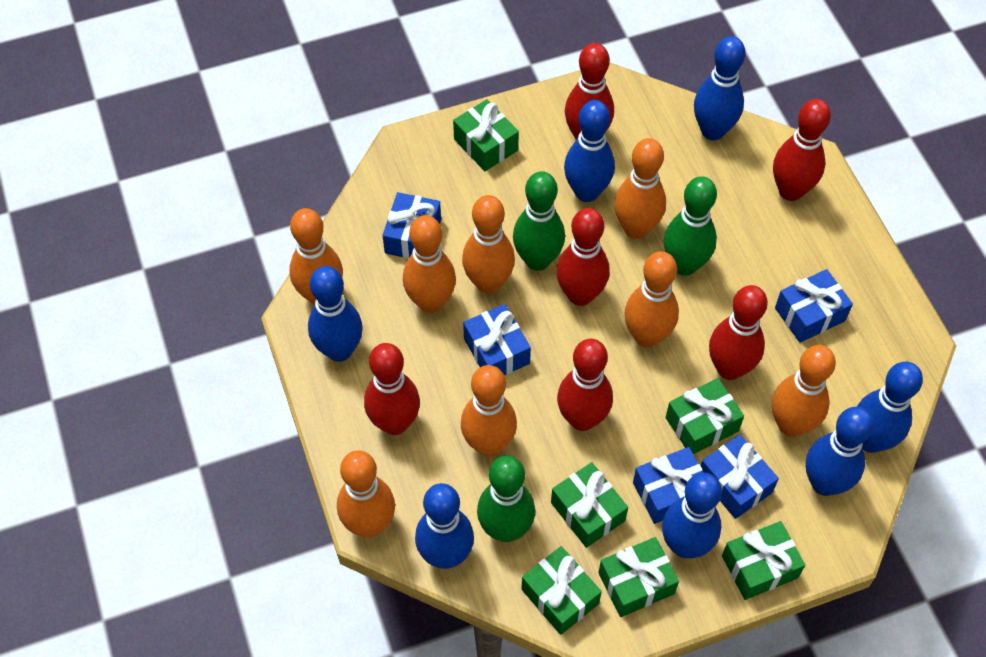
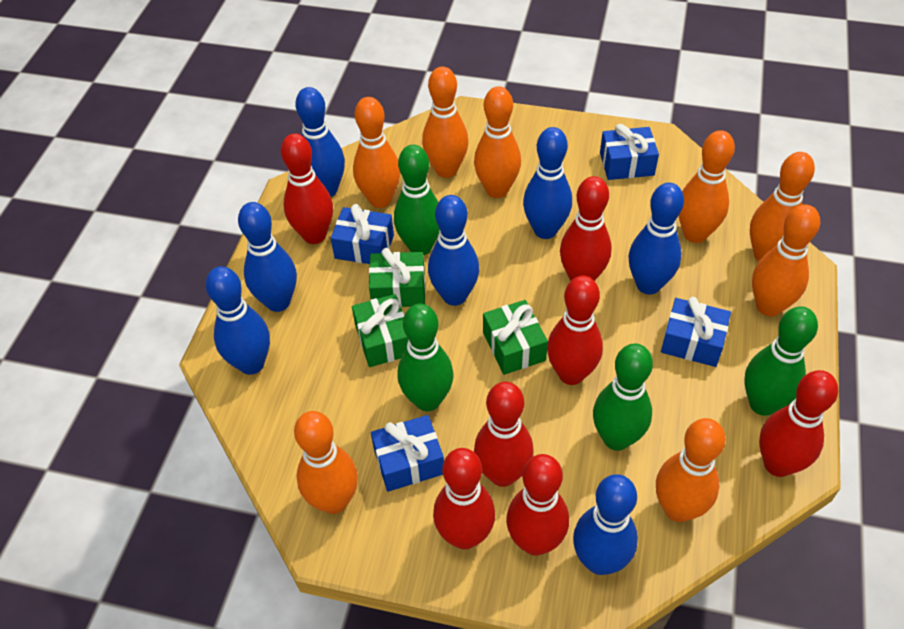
blue gift: [383,192,441,259] [463,304,531,375] [633,447,703,524] [701,435,779,519] [775,269,853,343] = 5 -> [331,204,394,264] [371,415,444,492] [600,124,659,180] [661,297,731,367] = 4
green bowling pin: [477,456,535,542] [513,171,565,271] [664,176,717,276] = 3 -> [394,145,440,255] [397,304,454,411] [593,343,653,451] [744,306,818,416] = 4
green gift: [453,99,519,171] [521,546,602,635] [551,462,628,548] [598,537,679,617] [666,378,744,454] [722,521,805,600] = 6 -> [352,294,408,367] [369,248,425,307] [483,300,548,375] = 3
red bowling pin: [364,343,420,435] [556,208,610,306] [557,339,613,431] [565,43,614,140] [709,285,768,380] [773,99,831,201] = 6 -> [281,133,333,244] [433,448,495,550] [474,382,534,487] [506,454,569,556] [547,276,603,385] [560,176,612,281] [759,370,838,477] = 7

